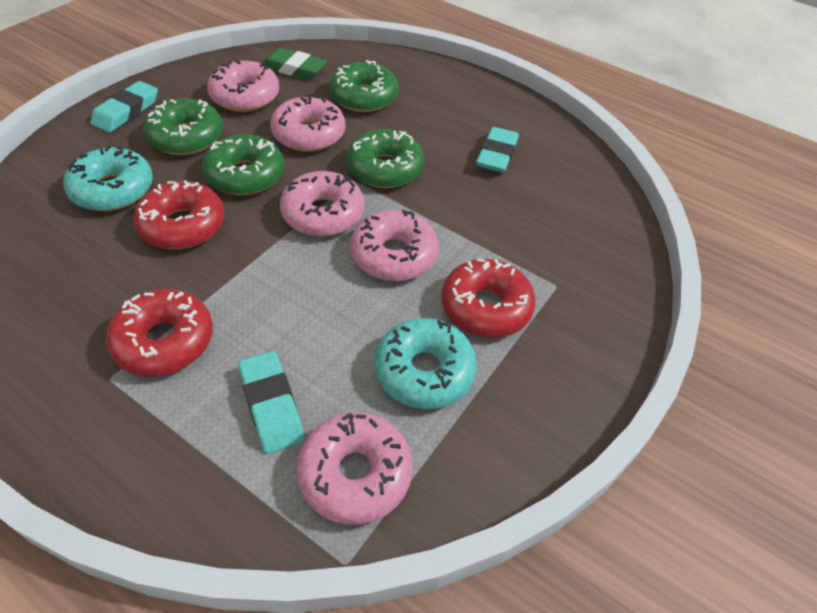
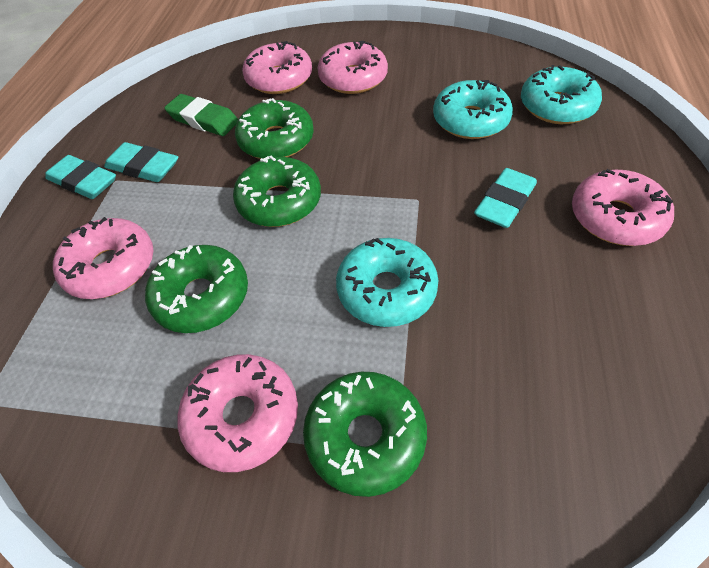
red donut: [106,289,213,376] [134,180,225,249] [441,258,535,338] = 3 -> none = 0
turquoise donut: [63,146,153,211] [375,318,477,409] = 2 -> [336,238,438,327] [433,80,513,139] [521,65,602,124] = 3

